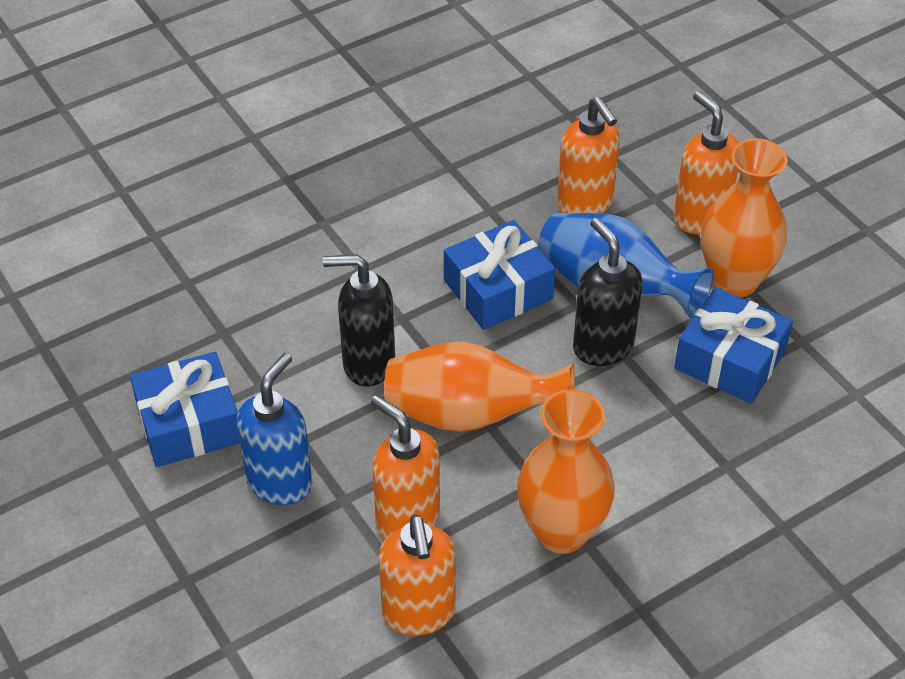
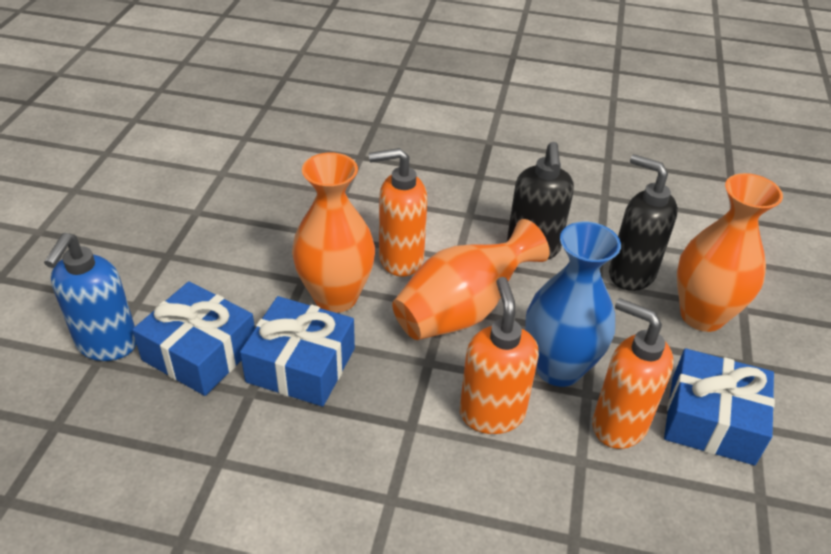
orange soap dispenser: [371,395,440,539] [378,514,456,636] [557,97,620,213] [673,91,739,234] = 4 -> [369,148,427,277] [460,277,539,434] [592,298,674,449] = 3

